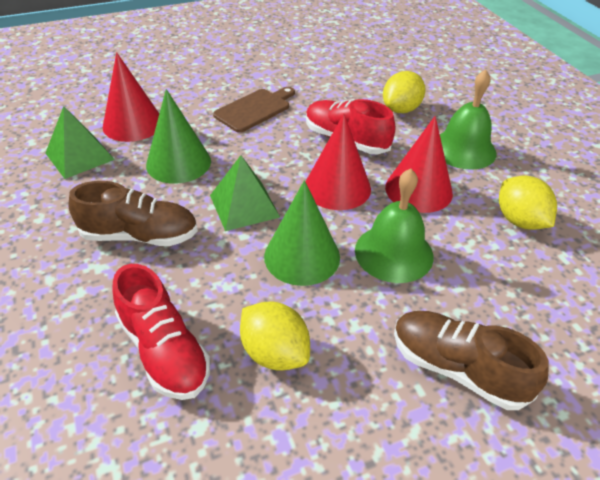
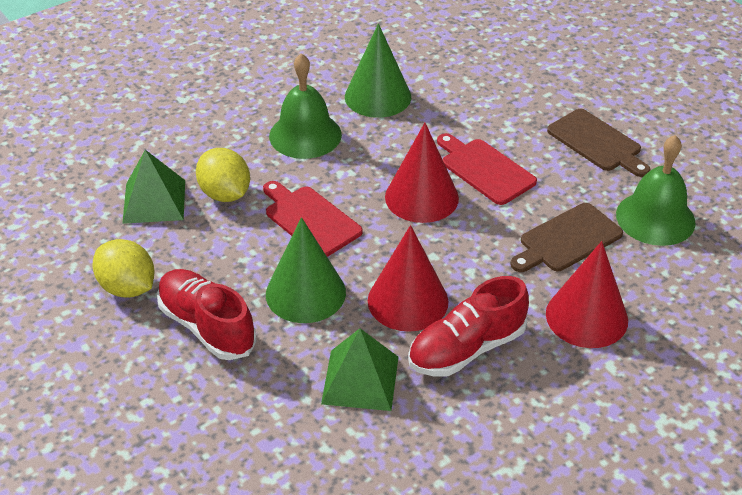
brown cutting board: [213,87,295,133] = 1 -> [510,203,623,272] [547,109,650,177] = 2
brown shoe: [69,181,198,246] [394,311,549,410] = 2 -> none = 0
red cutting board: none = 0 -> [263,181,363,257] [437,133,537,205] = 2
yellow lemon: [240,302,310,370] [383,71,426,113] [499,176,557,230] = 3 -> [93,239,155,298] [196,148,250,202] = 2

